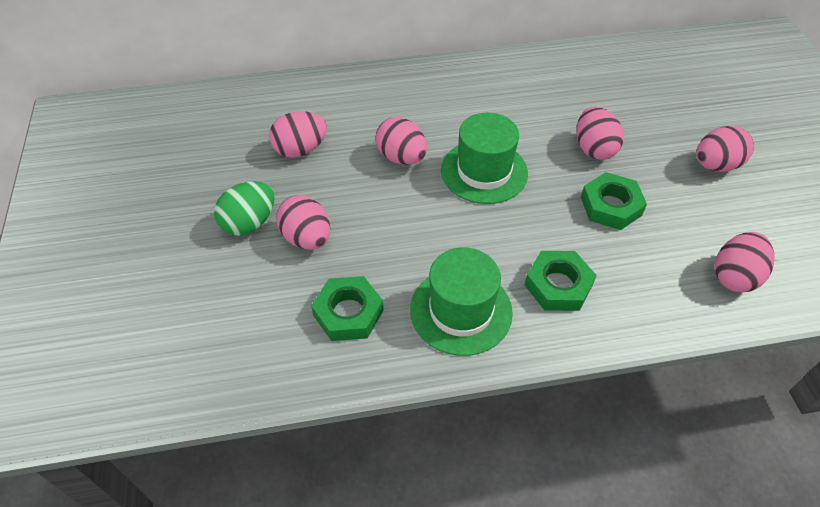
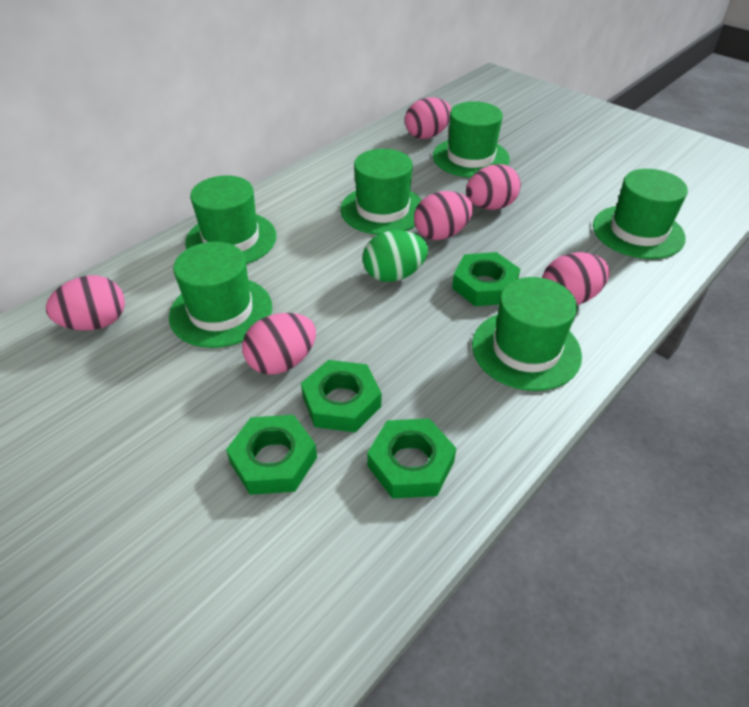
green hat: [410,247,513,356] [441,113,528,204] = 2 -> [169,242,272,348] [185,176,277,264] [340,149,422,235] [433,101,510,178] [472,277,582,391] [593,169,688,259] = 6
green nut: [311,276,384,341] [524,251,597,311] [581,172,647,230] = 3 -> [226,415,317,495] [301,360,381,432] [367,418,456,499] [452,252,520,306] = 4

